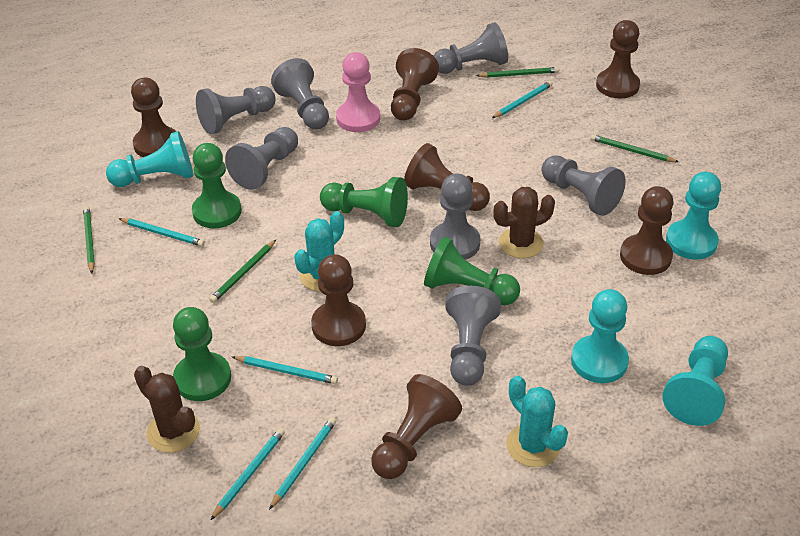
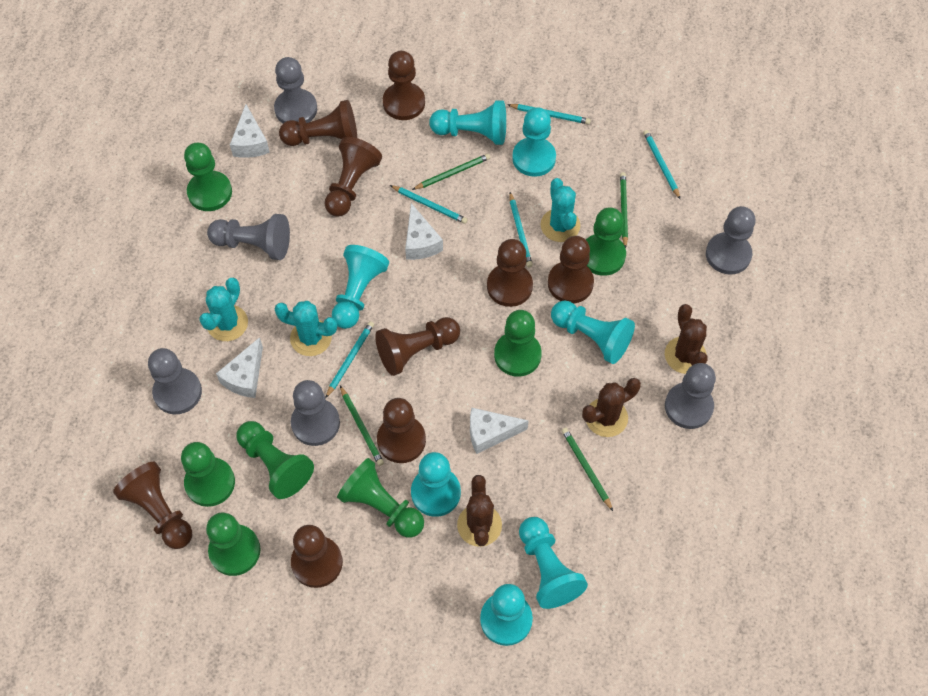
brown cactus: [134,366,200,453] [493,187,555,258] = 2 -> [457,475,502,547] [582,378,641,437] [665,304,708,374] = 3
brown pawn: [131,78,176,157] [311,254,366,346] [371,374,462,479] [391,48,439,121] [404,143,490,211] [596,20,640,98] [620,186,674,275] = 7 -> [113,462,192,549] [279,100,357,146] [291,525,343,588] [325,137,382,216] [375,317,460,376] [377,398,426,463] [383,51,425,120] [487,239,533,307] [548,236,594,303] = 9
green pawn: [173,307,231,401] [192,143,242,228] [320,177,408,227] [424,236,520,305] = 4 -> [181,442,235,507] [184,143,232,211] [206,513,260,576] [237,421,314,499] [337,458,424,538] [494,310,542,377] [586,208,626,276] = 7
grey pawn: [196,86,276,134] [225,127,298,190] [271,58,329,129] [430,173,480,260] [434,22,508,74] [445,286,501,386] [542,155,626,216] = 7 -> [148,348,202,414] [207,214,290,260] [274,57,317,123] [291,380,340,446] [665,363,716,429] [706,206,756,275] = 6
pink pawn: [336,52,380,132] = 1 -> none = 0
turquoise cactus: [294,211,344,292] [507,376,568,467] = 2 -> [199,278,248,341] [274,301,337,356] [540,178,580,242] = 3
turquoise pawn: [106,131,193,187] [571,289,629,383] [663,336,728,426] [666,172,721,260] = 4 -> [332,245,389,329] [411,452,461,517] [429,101,506,145] [480,584,533,646] [512,107,556,177] [519,517,588,609] [551,300,635,364] = 7
white cheese: none = 0 -> [216,337,263,398] [230,104,270,158] [405,203,443,260] [470,408,529,454] = 4

